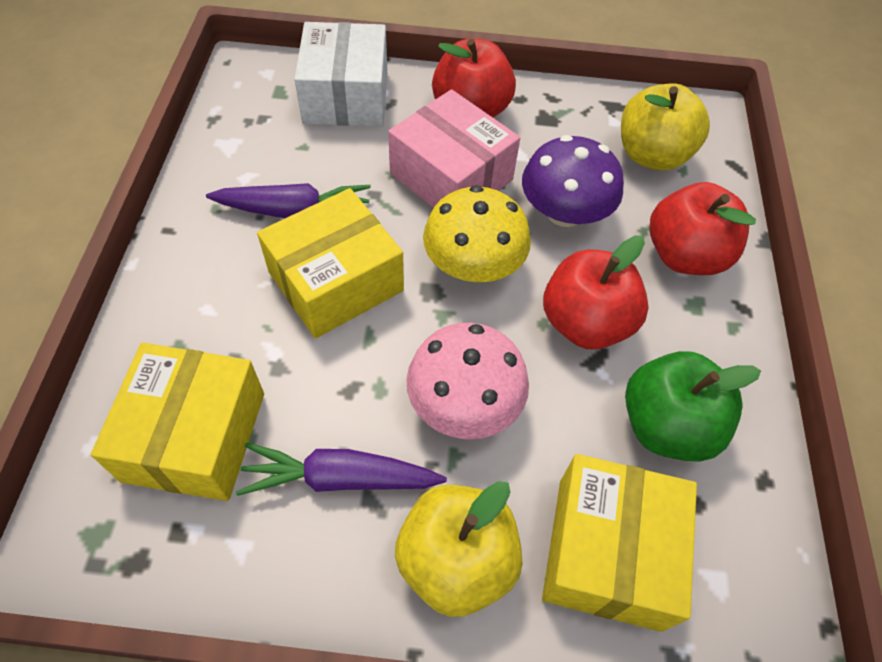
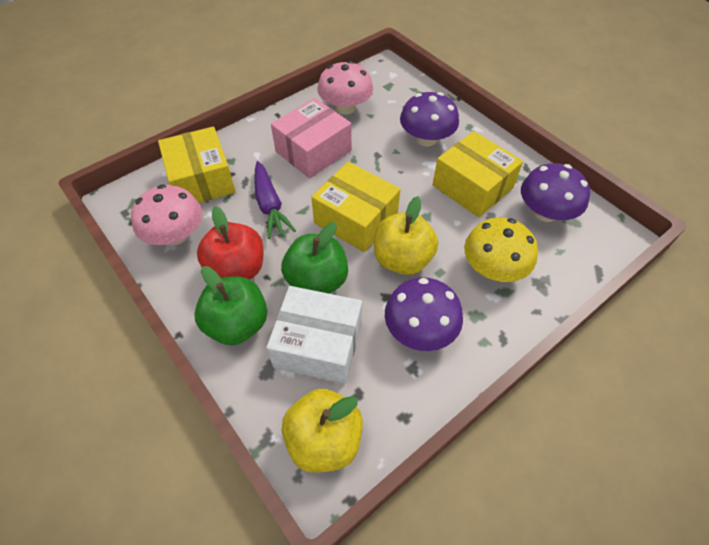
green apple: [625,351,761,462] = 1 -> [194,266,267,345] [281,222,348,294] = 2
pink mushroom: [406,323,529,439] = 1 -> [131,184,202,245] [318,61,373,114] = 2
purple carrot: [206,183,371,218] [236,443,447,496] = 2 -> [254,161,296,239] = 1
purple mushroom: [522,135,624,227] = 1 -> [385,277,463,351] [400,92,459,146] [521,163,590,222] = 3
red apple: [432,39,516,117] [543,235,649,350] [649,182,756,275] = 3 -> [197,206,263,279] = 1

